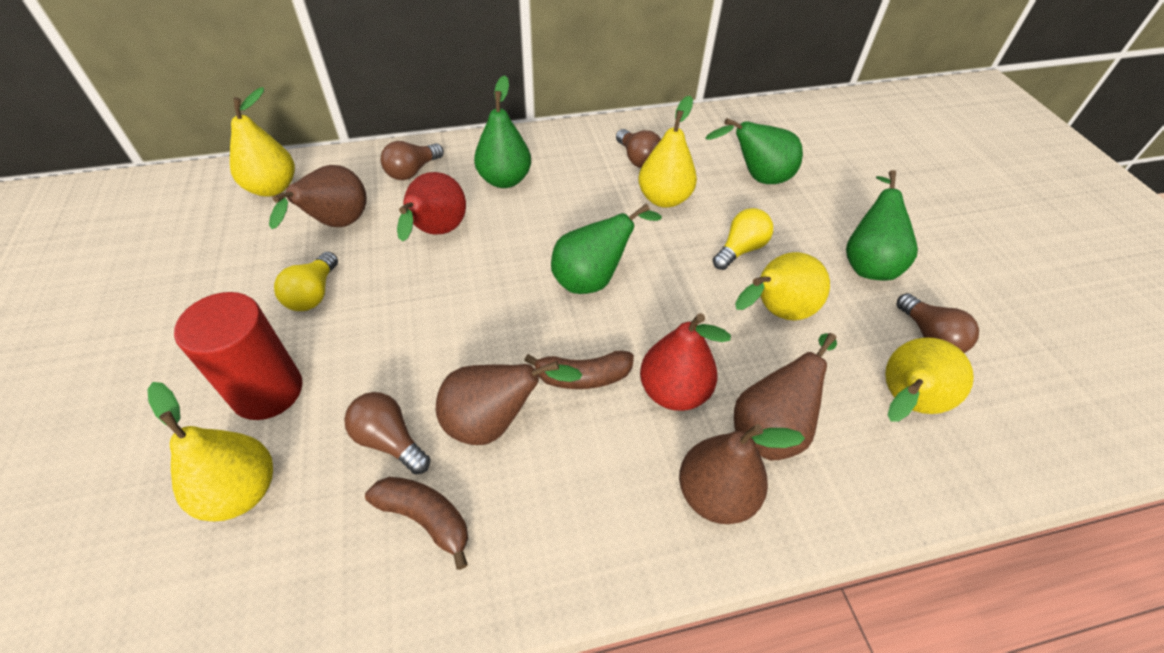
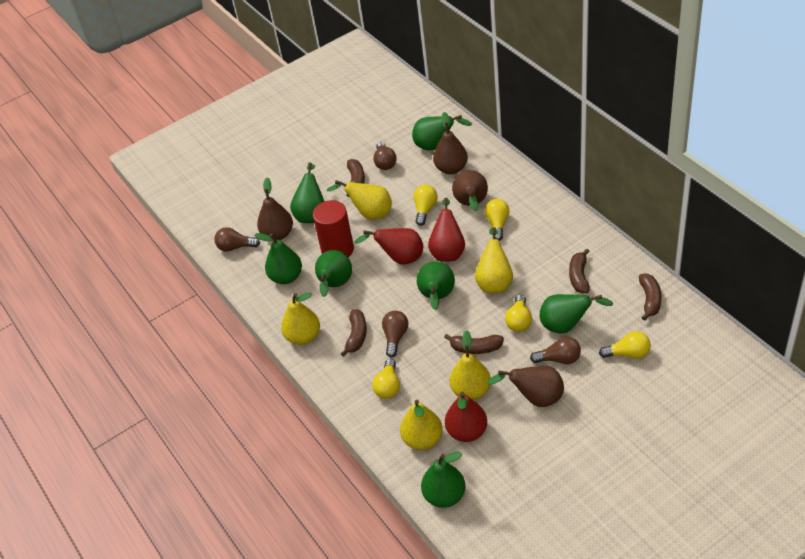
brown banana: [365,477,468,570] [524,350,634,389] = 2 -> [341,309,367,357] [346,159,365,197] [444,334,504,354] [569,249,590,293] [639,274,662,321] = 5
green pear: [474,75,531,188] [551,204,662,294] [705,118,803,184] [846,170,918,281] = 4 -> [255,233,302,284] [290,163,325,223] [315,250,352,297] [412,115,472,150] [417,261,455,310] [421,452,465,508] [540,294,613,333] = 7
red pear: [397,172,466,242] [640,313,731,411] = 2 -> [354,228,423,264] [428,198,465,261] [445,392,487,442] = 3
yellow light bulb: [274,252,338,311] [713,208,773,270] = 2 -> [372,359,400,399] [414,185,438,226] [485,199,510,241] [505,295,532,332] [599,331,651,359] = 5

